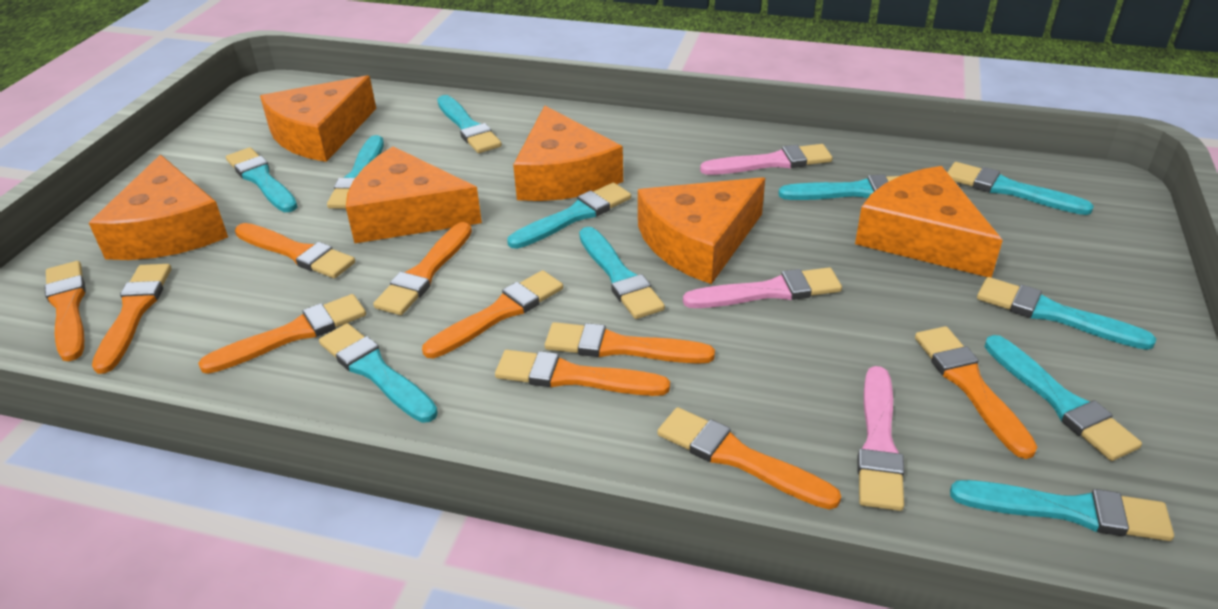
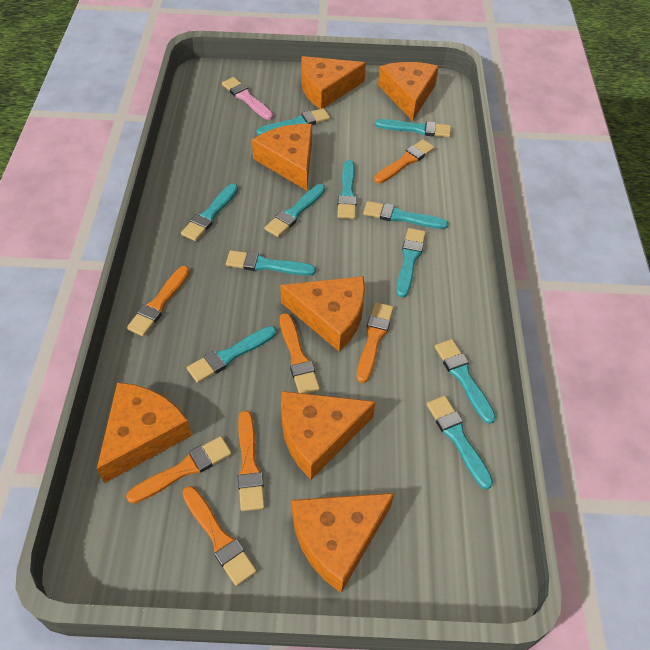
orange brush: [44,261,86,361] [92,264,172,374] [198,294,366,374] [235,223,355,278] [373,222,472,315] [422,270,563,358] [495,350,670,396] [545,322,715,364] [657,407,841,510] [915,326,1037,459] = 10 -> [126,436,232,504] [127,266,190,336] [182,486,257,586] [238,411,265,511] [280,313,320,394] [357,302,394,383] [374,139,435,183] = 7
orange cheese: [89,155,228,260] [260,76,376,162] [346,146,482,243] [513,106,623,201] [638,177,765,284] [855,166,1003,278] = 6 -> [97,382,192,483] [252,124,312,190] [280,276,365,352] [281,391,376,479] [292,493,394,593] [301,56,366,109] [378,62,439,121] = 7
pink brush: [683,267,842,308] [700,144,832,175] [857,366,904,511] = 3 -> [222,77,273,120] = 1

